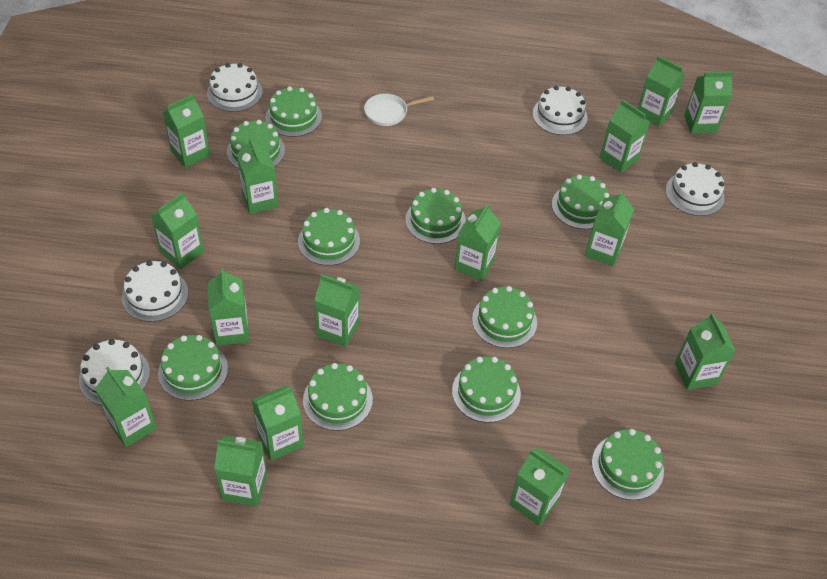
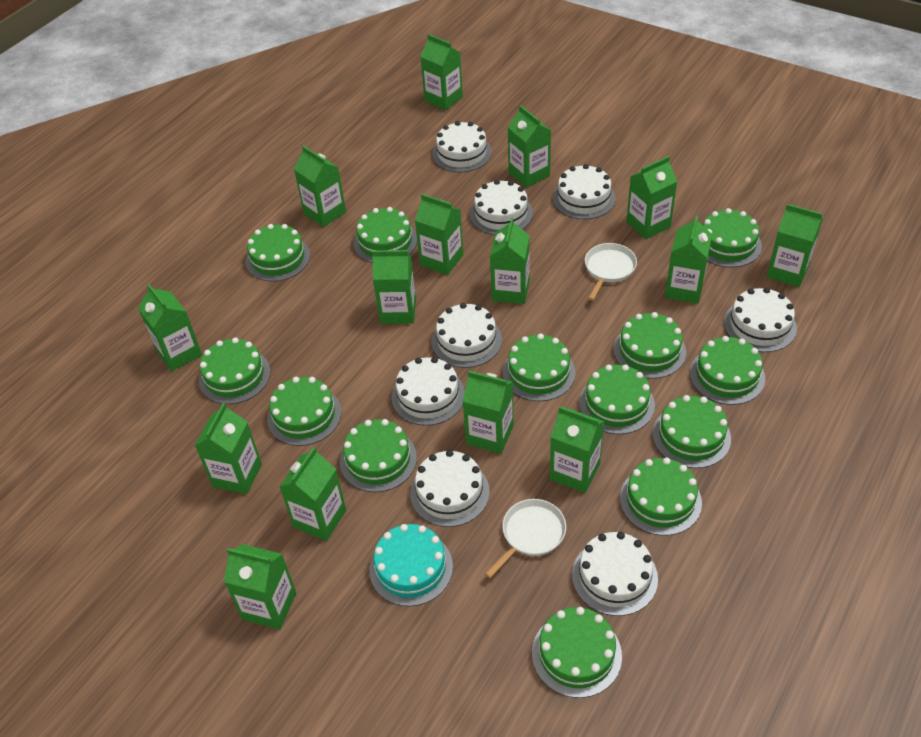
green cake: [158,335,228,401] [227,120,285,169] [266,86,322,137] [298,208,360,266] [303,363,373,431] [405,188,466,244] [452,356,521,423] [472,286,537,348] [552,175,610,229] [592,429,664,500] = 10 -> [199,337,270,404] [245,224,310,282] [267,377,341,446] [340,419,417,492] [353,207,417,263] [503,333,575,401] [532,607,622,698] [579,365,655,434] [613,312,686,379] [620,457,702,536] [652,395,731,468] [690,336,765,405] [703,208,762,267] = 13
turquoise cake: none = 0 -> [369,524,453,606] = 1
white cake: [79,339,150,405] [122,260,188,322] [207,63,263,112] [532,86,587,135] [666,162,724,216] = 5 -> [392,357,465,426] [410,450,490,527] [431,303,502,368] [432,121,492,172] [470,180,533,235] [553,164,616,219] [572,532,658,616] [724,287,797,352] = 8
white pan: [364,94,434,126] = 1 -> [485,499,566,578] [585,243,637,301] = 2

